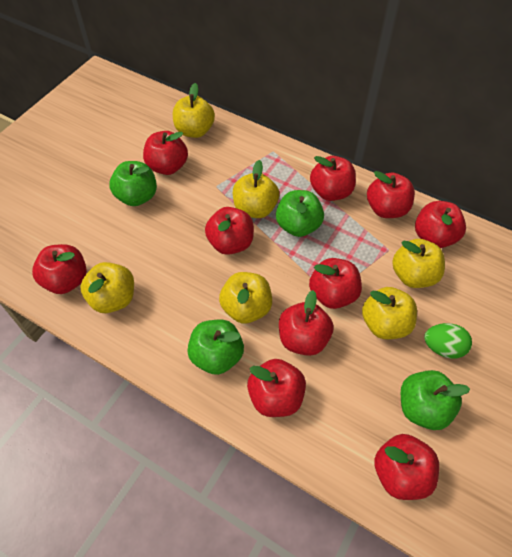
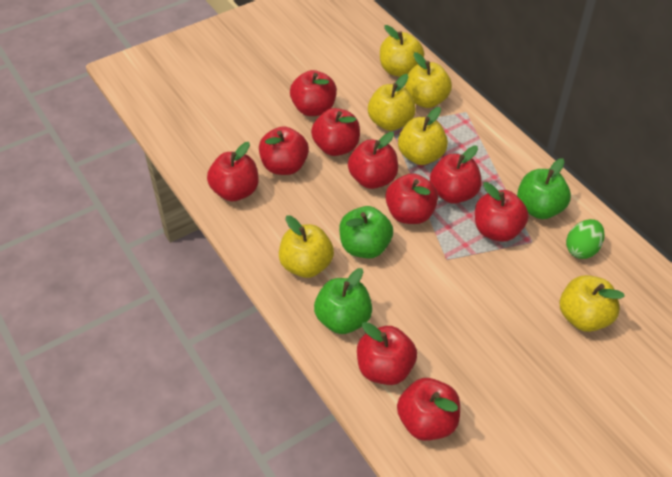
green apple: [109,161,157,206] [187,319,244,375] [276,190,324,237] [401,370,470,430] = 4 -> [314,268,372,334] [339,206,393,259] [517,158,571,219] = 3

